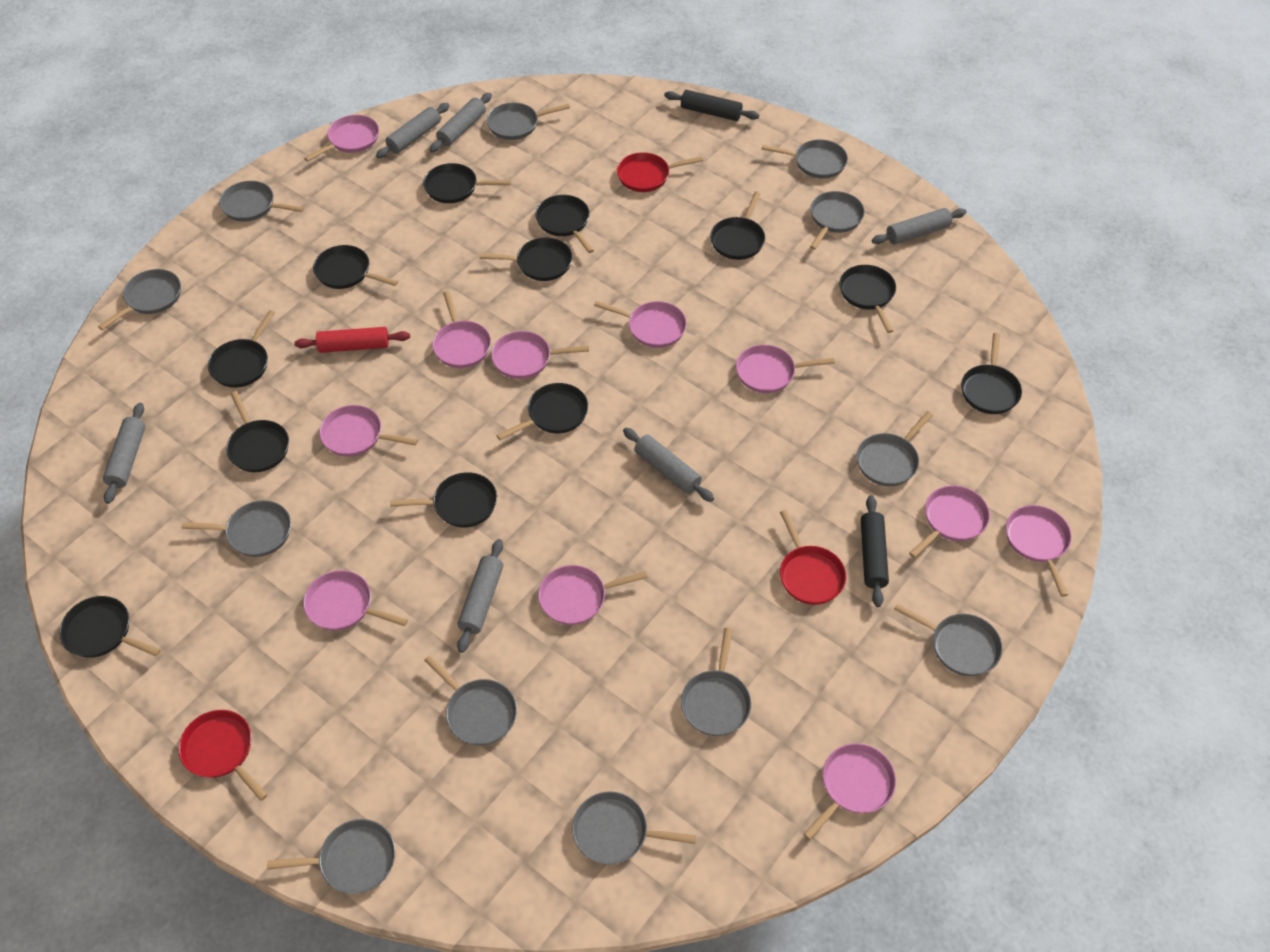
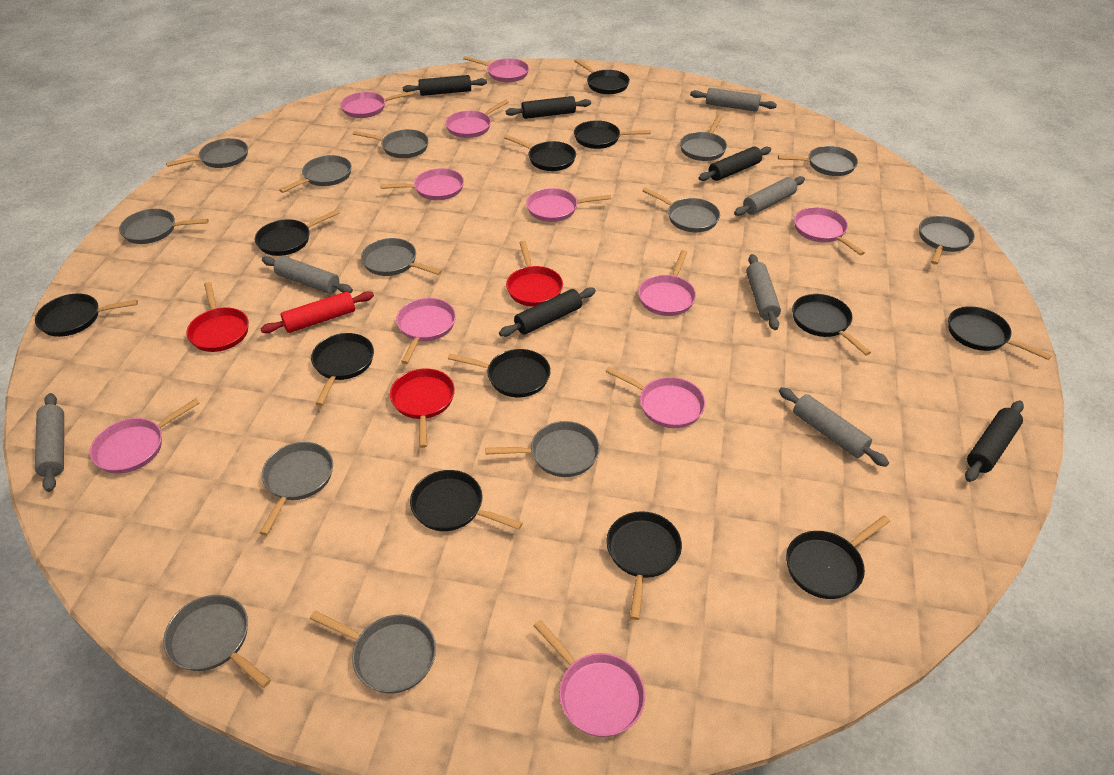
black rolling pin: [664,90,759,121] [861,495,889,607] = 2 -> [403,75,487,96] [499,287,596,337] [506,96,591,119] [699,147,771,181] [965,401,1024,482] = 5
grey pan: [98,269,181,330] [181,500,291,557] [219,181,304,222] [267,819,396,894] [424,655,517,745] [487,103,570,140] [572,791,696,864] [681,628,751,736] [761,139,848,179] [810,191,865,249] [856,411,933,486] [894,603,1003,676] = 12 -> [119,209,209,244] [163,595,271,688] [166,138,248,168] [260,442,333,535] [279,155,352,193] [310,611,436,693] [353,129,429,158] [361,238,442,276] [485,421,600,477] [642,188,720,232] [680,115,727,161] [778,146,858,176] [919,216,975,265] = 13

